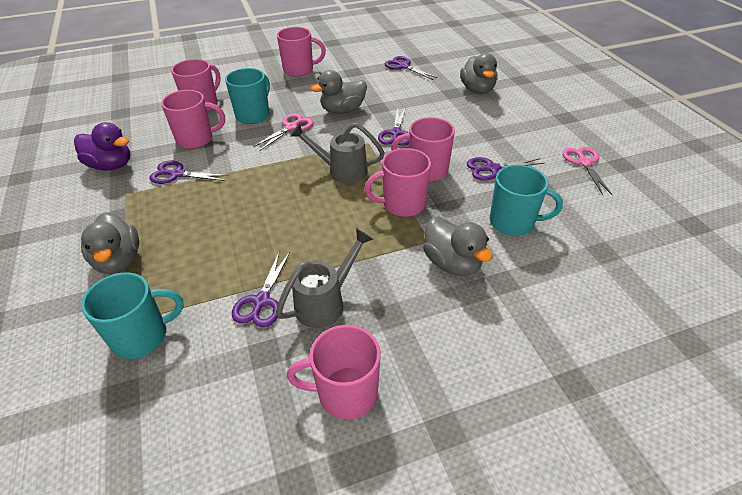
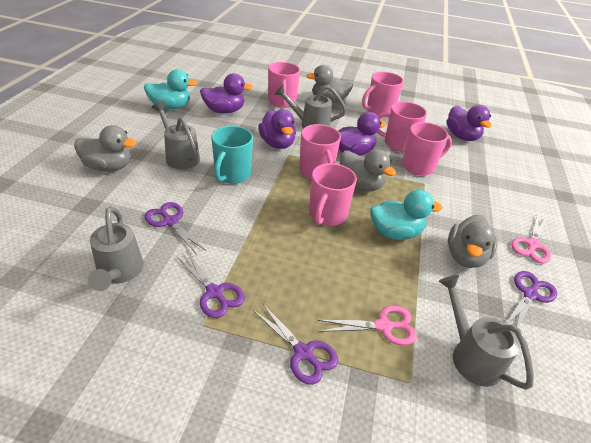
grey watering can: [276,228,373,328] [290,123,385,184] = 2 -> [88,207,143,291] [152,102,200,169] [275,85,347,129] [439,275,534,390] = 4
purple duck: [74,122,130,170] = 1 -> [200,73,253,114] [258,110,296,149] [338,112,386,156] [447,105,492,141] = 4
purple scissors: [150,161,229,184] [232,252,290,327] [378,107,409,146] [385,56,438,80] [467,157,545,181] = 5 -> [145,202,206,255] [176,251,245,318] [253,303,338,385] [506,271,557,328] = 4
turquoise duck: none = 0 -> [144,69,197,110] [370,190,442,240] = 2
turquoise mug: [81,272,184,359] [225,68,270,124] [490,165,563,236] = 3 -> [211,126,253,184] = 1

